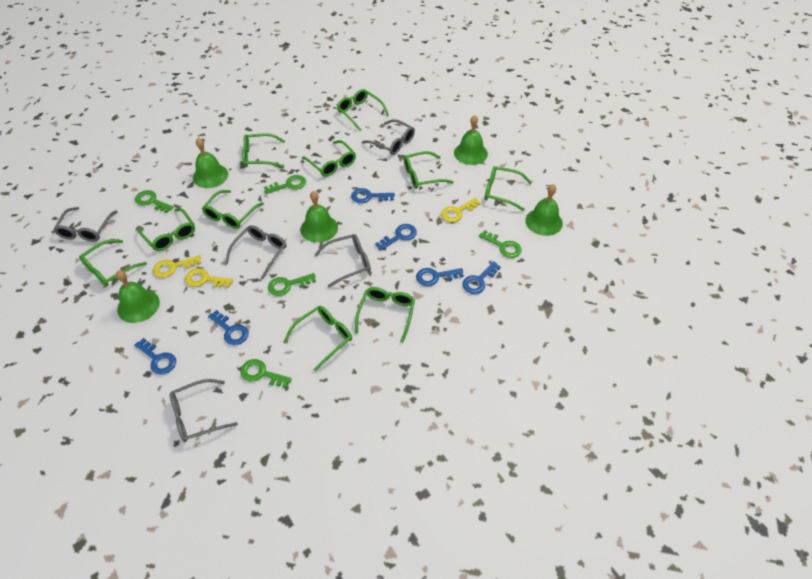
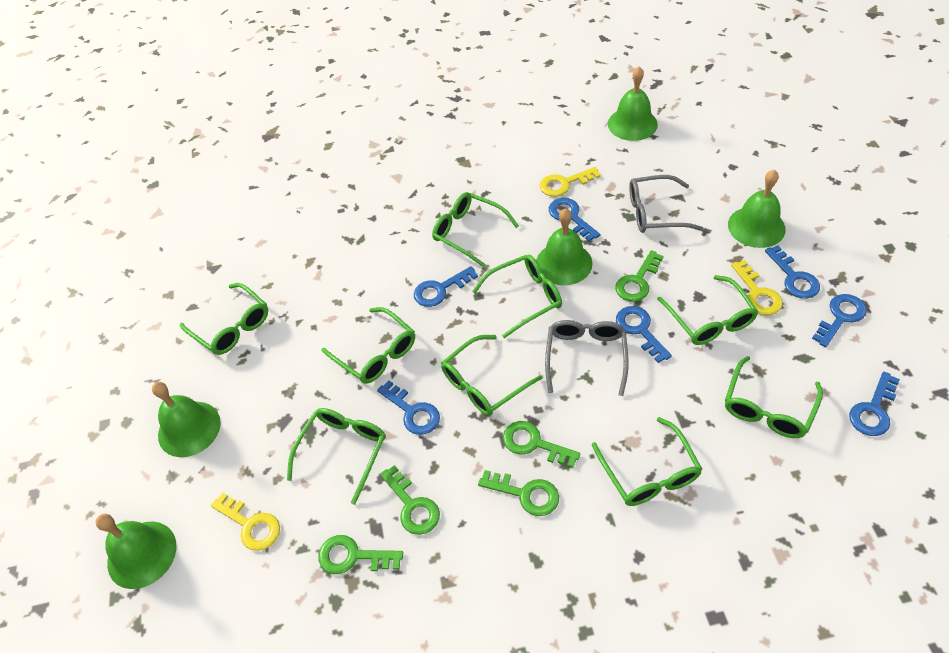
blue key: [135,338,176,375] [208,310,249,345] [351,188,395,203] [375,224,417,251] [416,268,464,286] [462,261,501,294] = 6 -> [377,380,440,435] [414,266,478,307] [549,198,600,241] [616,306,672,363] [765,246,820,299] [812,294,867,347] [849,372,900,436] = 7
green glasses: [79,240,147,287] [137,208,195,251] [202,190,264,229] [242,133,285,168] [284,306,352,372] [302,140,356,177] [337,89,389,131] [355,287,415,343] [403,151,454,189] [484,166,532,211] = 10 -> [180,283,268,355] [287,408,386,505] [321,307,415,384] [432,192,519,268] [441,335,542,416] [472,255,562,338] [592,417,702,506] [657,275,759,345] [725,356,823,438] = 9
grey glasses: [53,207,118,242] [170,379,238,442] [225,225,286,280] [314,234,371,288] [362,119,415,155] = 5 -> [545,320,629,396] [629,175,704,233] = 2

